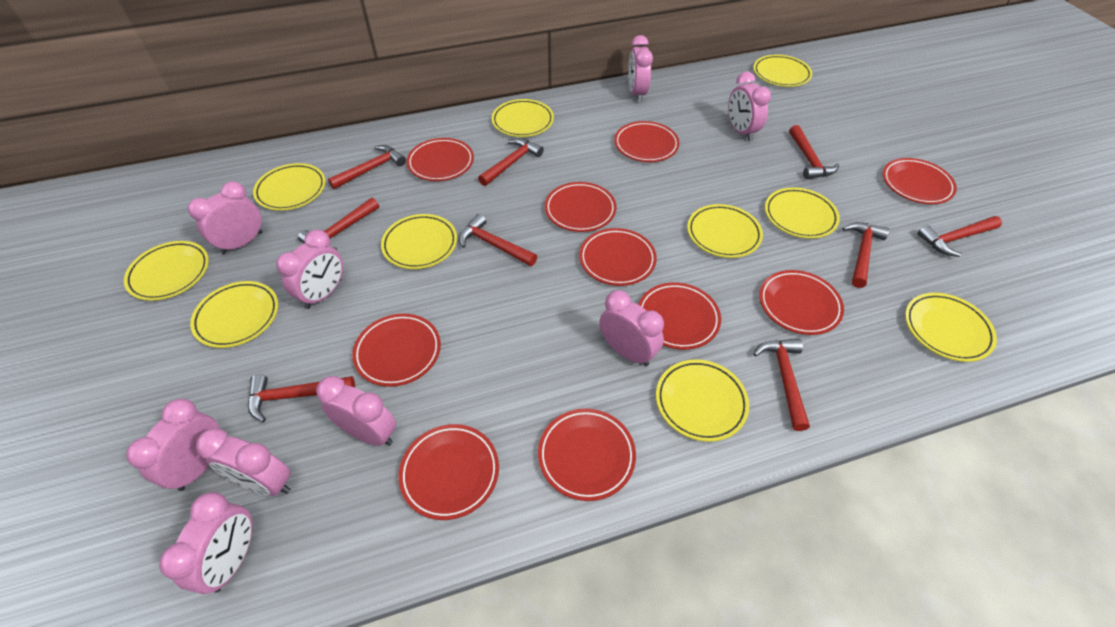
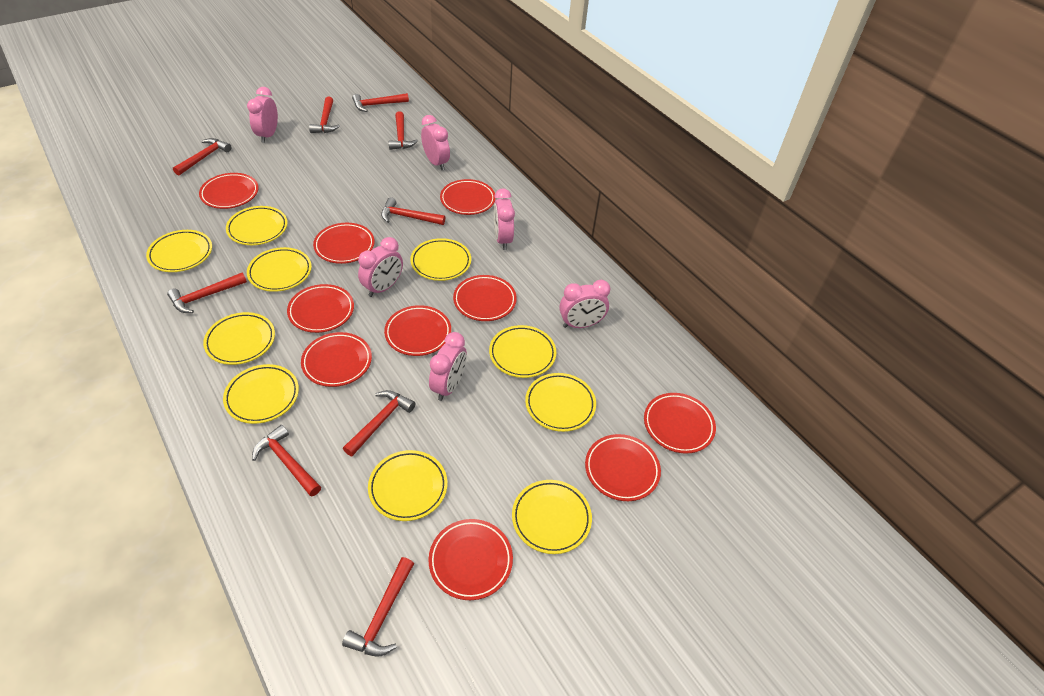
pink clock: [126,399,220,491] [159,492,253,594] [188,181,263,254] [196,428,291,496] [276,229,343,309] [316,376,396,446] [599,290,664,366] [628,35,653,102] [728,72,771,141] = 9 -> [247,87,278,143] [358,237,403,297] [421,115,450,170] [429,332,467,401] [494,188,515,250] [559,280,610,328] = 6

